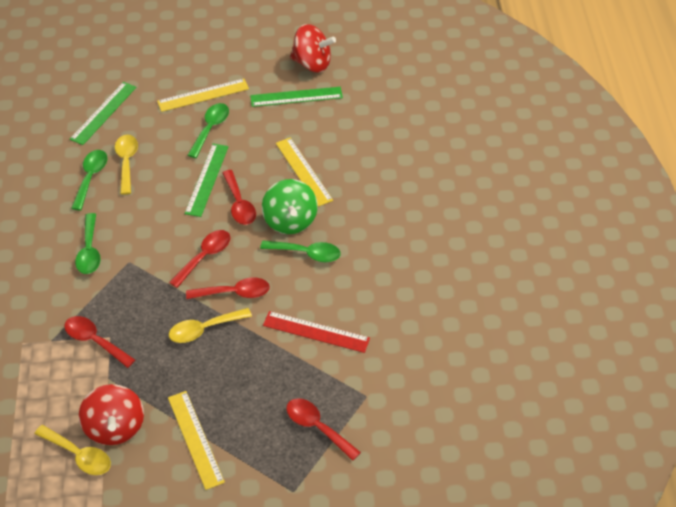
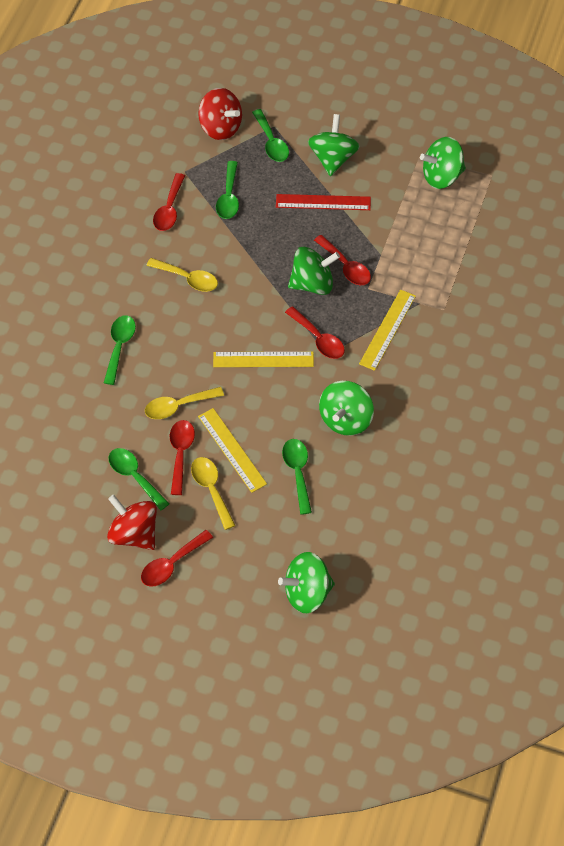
green ruler: [70,82,136,145] [184,144,229,217] [250,87,343,107] = 3 -> none = 0
green spinning top: [262,179,318,234] = 1 -> [278,552,335,613] [288,247,340,295] [308,114,360,176] [319,381,374,436] [420,137,466,189] = 5
green spoon: [71,150,107,210] [75,213,101,274] [188,103,229,158] [260,240,341,262] = 4 -> [104,315,136,385] [109,448,169,510] [216,161,239,219] [252,109,289,162] [282,439,312,515] = 5

